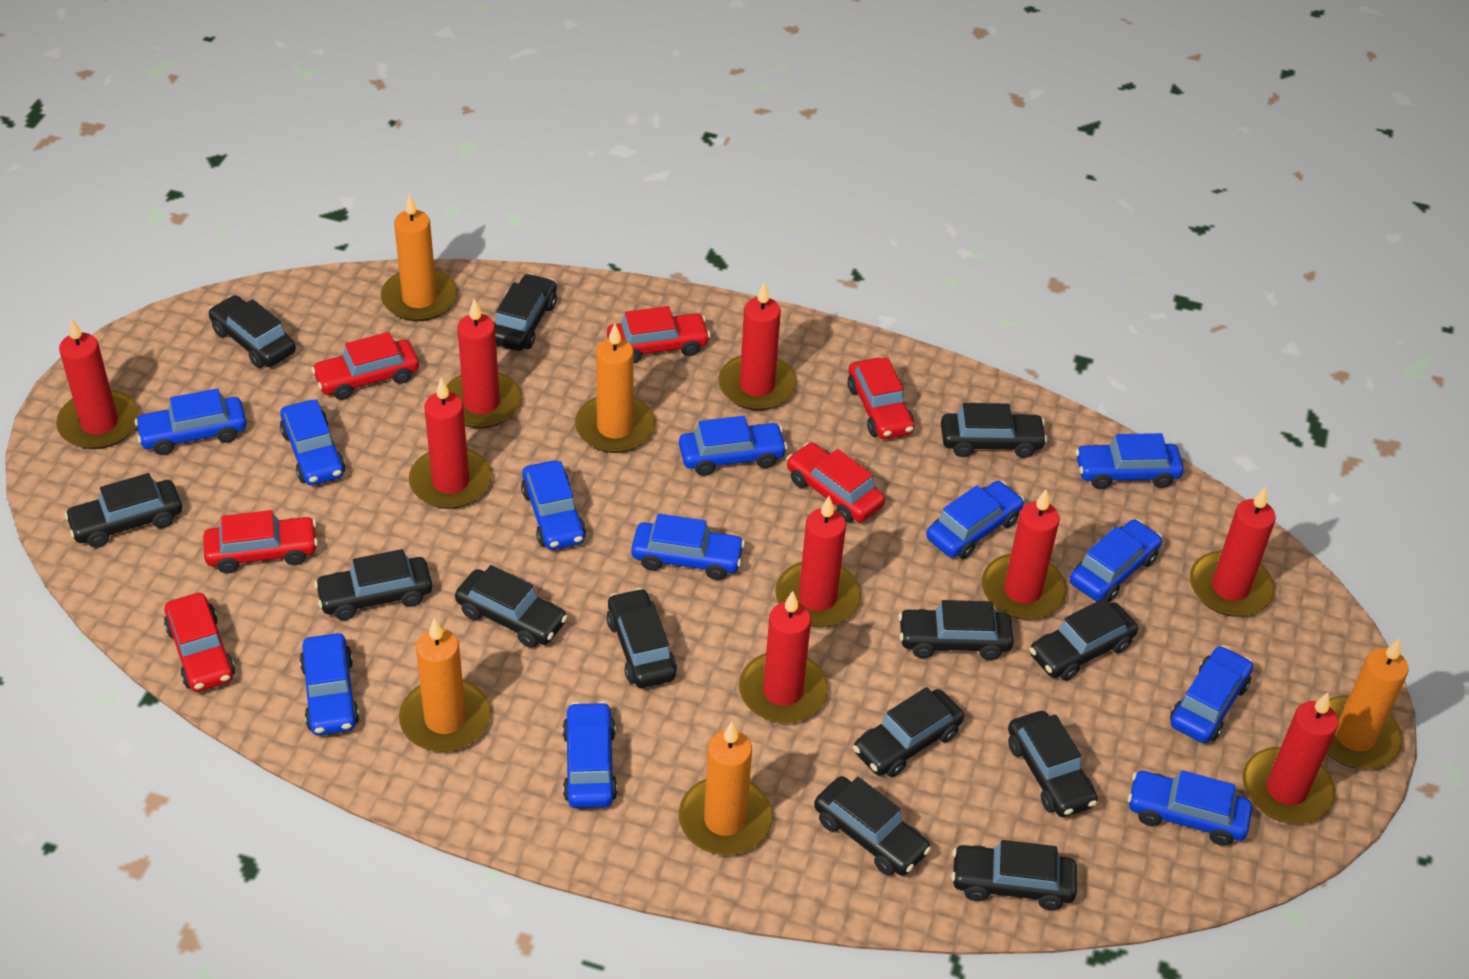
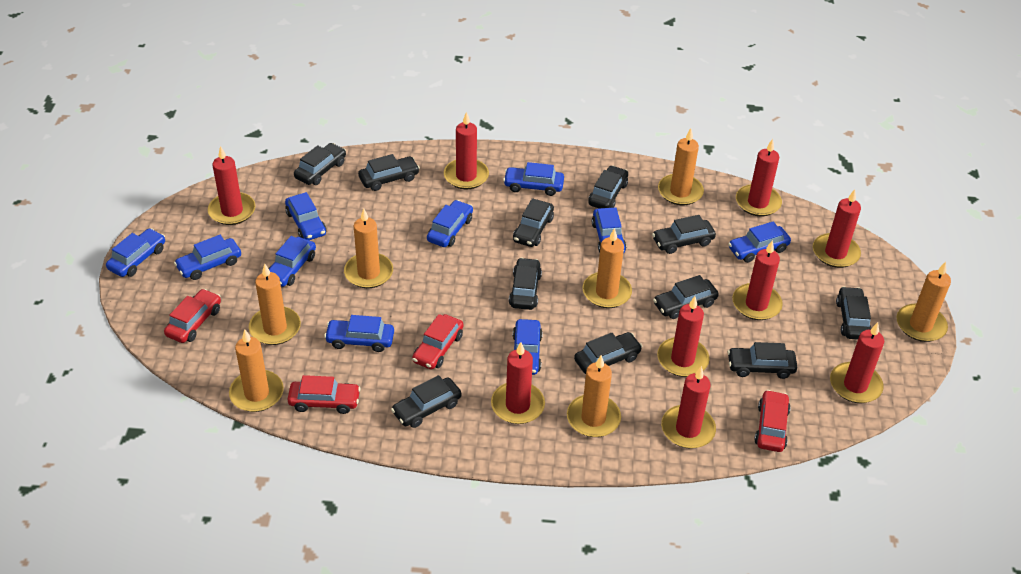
black car: [64,473,182,548] [208,295,296,368] [314,549,432,620] [455,565,568,648] [494,273,557,351] [606,588,677,688] [814,776,931,876] [853,687,964,777] [898,600,1014,660] [941,403,1048,458] [951,840,1077,910] [1008,711,1097,817] [1029,598,1138,681] = 13 -> [294,143,346,185] [358,154,420,191] [391,375,462,428] [509,258,542,310] [513,198,554,247] [574,332,643,374] [588,165,628,209] [652,215,716,254] [653,275,719,319] [727,342,798,379] [836,286,872,340] = 11
blue car: [135,389,246,455] [280,400,345,485] [300,633,359,736] [521,461,586,550] [563,701,617,808] [631,514,745,580] [679,416,788,476] [926,481,1024,559] [1070,519,1163,602] [1075,433,1184,489] [1128,770,1252,846] [1170,646,1253,743] = 12 -> [106,228,165,277] [174,235,241,280] [268,236,316,287] [285,192,326,240] [324,315,394,352] [427,200,473,247] [503,162,564,196] [513,319,543,375] [592,207,626,254] [728,222,791,263] = 10
orange candle: [381,194,457,321] [399,618,491,752] [575,324,655,453] [679,722,773,855] [1326,638,1409,769] = 5 -> [229,330,284,412] [249,264,301,345] [344,208,393,288] [567,355,621,437] [582,228,632,308] [658,128,704,205] [897,262,951,342] = 7
red car: [164,593,235,692] [203,510,318,573] [311,332,419,400] [607,306,711,363] [786,442,885,523] [848,357,914,439] = 6 -> [164,289,221,343] [288,375,361,414] [412,314,464,370] [754,390,791,452] = 4

